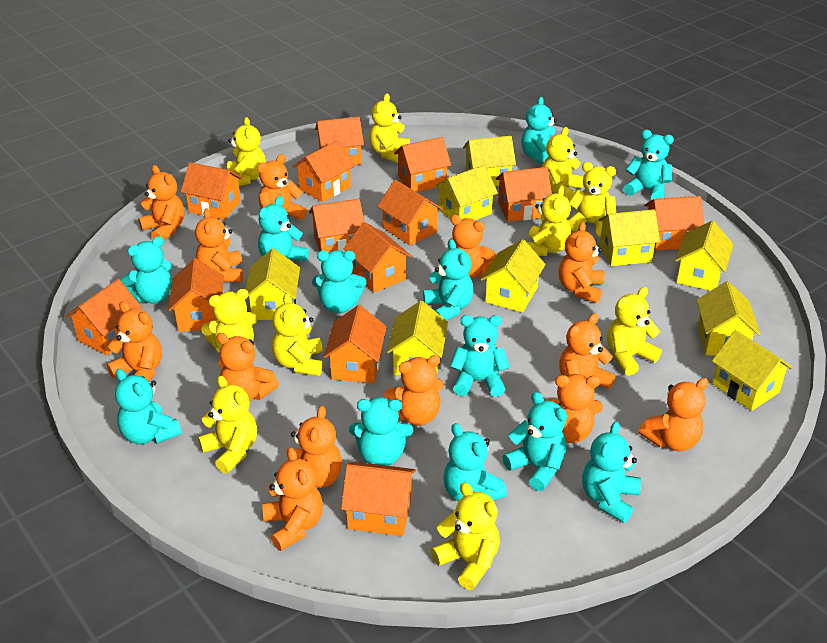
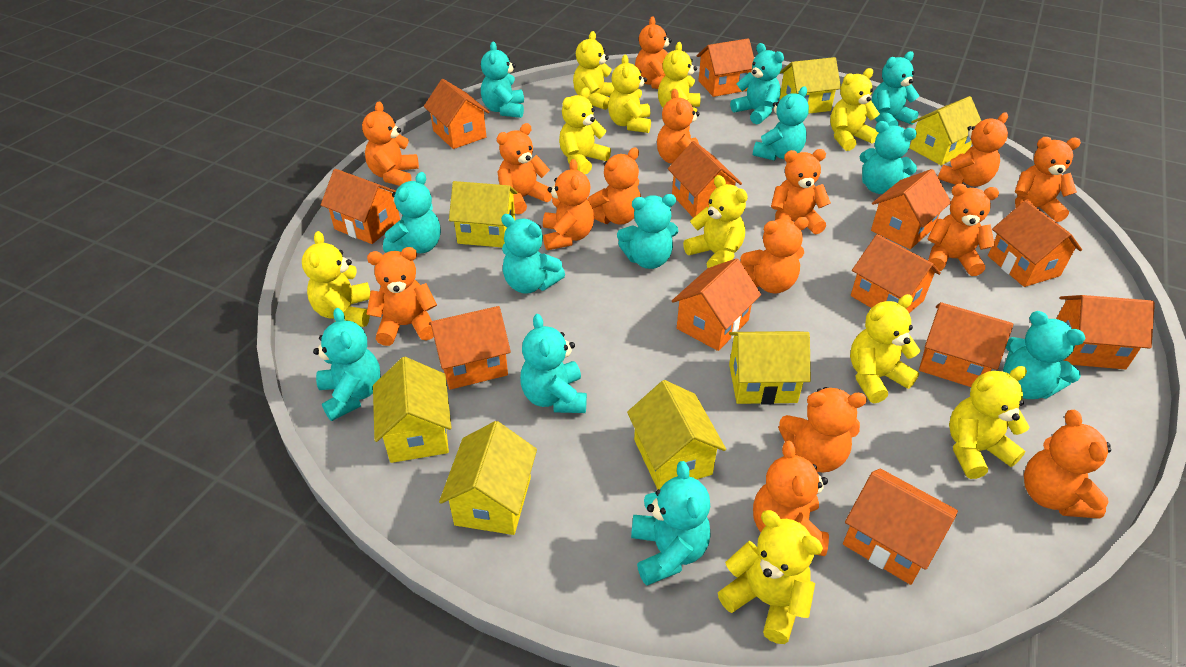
orange house: [66,279,142,355] [168,258,224,332] [181,162,243,220] [293,140,355,202] [309,199,364,253] [315,117,364,165] [324,305,387,383] [341,462,416,536] [344,222,412,293] [377,180,443,246] [394,137,451,192] [496,167,552,222] [645,196,704,251] = 13 -> [321,169,400,244] [424,79,490,149] [429,306,511,390] [668,141,742,218] [672,258,761,351] [697,38,754,97] [843,469,958,585] [851,234,941,313] [871,169,951,249] [919,302,1013,387] [988,200,1082,287] [1056,295,1155,369] = 12
orange teddy bear: [107,302,162,381] [138,165,184,240] [195,208,243,282] [216,333,279,401] [257,154,307,220] [262,447,323,551] [291,406,342,488] [385,355,444,426] [447,215,496,279] [544,374,603,443] [559,222,605,303] [559,313,615,399] [639,378,709,451] = 13 -> [362,101,419,186] [367,247,437,346] [497,123,552,214] [543,159,594,250] [588,148,641,224] [635,17,672,89] [657,89,700,164] [740,217,809,294] [753,441,829,556] [771,149,831,234] [778,387,867,473] [928,184,999,276] [938,112,1008,187] [1015,137,1081,222] [1024,409,1111,519] = 15
yellow house: [245,249,300,320] [387,301,448,375] [434,165,498,220] [463,136,516,186] [481,239,546,313] [599,209,660,266] [675,221,734,291] [697,281,760,356] [712,330,793,411] = 9 -> [373,357,452,463] [439,421,537,535] [449,181,518,247] [627,380,726,490] [729,331,811,404] [780,57,841,114] [909,96,981,165] = 7

